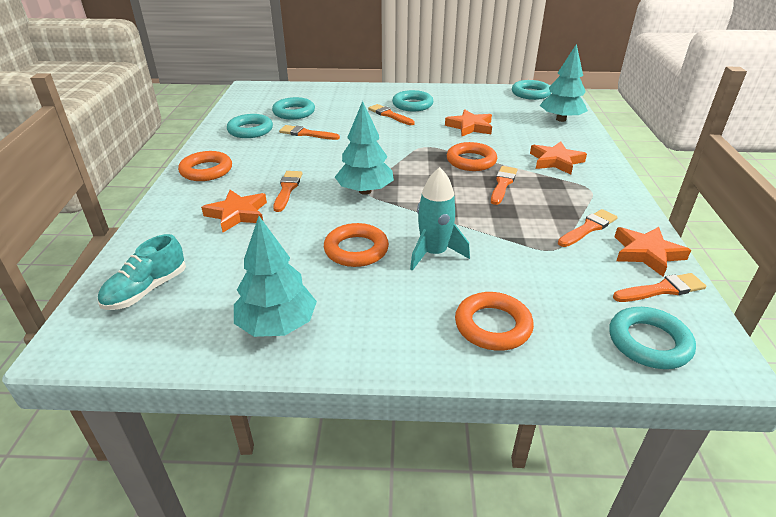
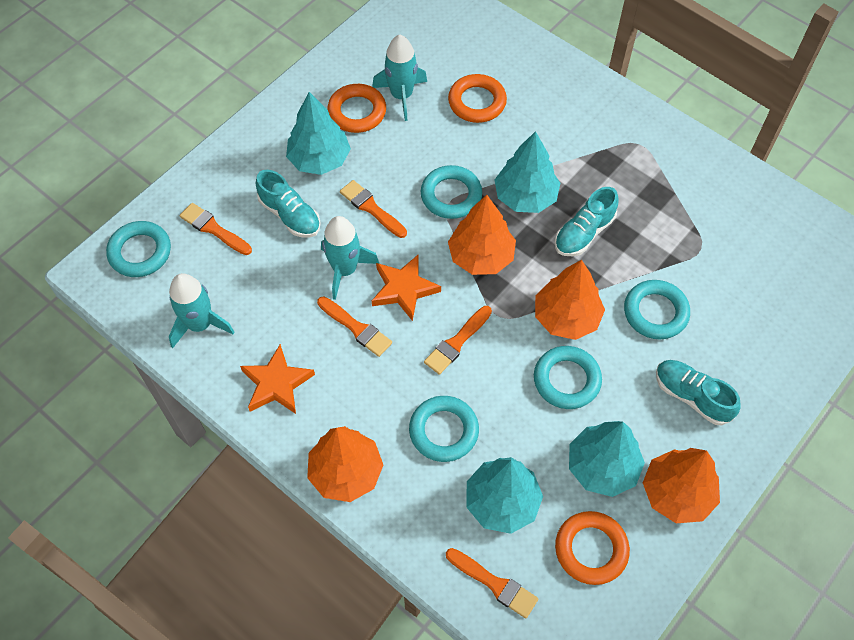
orange brush: [273,171,302,212] [279,125,340,140] [368,104,415,125] [491,166,517,205] [558,209,618,247] [613,273,706,302] = 6 -> [180,203,252,255] [317,296,392,357] [340,180,407,238] [424,306,492,375] [446,548,538,618] = 5
orange ring: [178,151,232,181] [324,223,389,267] [447,142,497,171] [455,292,534,351] = 4 -> [328,84,386,133] [448,74,507,123] [555,511,630,585] = 3
orange star: [201,190,267,232] [445,109,492,136] [530,141,587,175] [614,227,691,277] = 4 -> [240,344,315,414] [372,255,441,321] = 2
orange tree: none = 0 -> [307,426,383,502] [448,195,516,275] [535,260,605,340] [643,448,720,523] = 4
turquoise rocket: [410,167,470,271] = 1 -> [169,273,235,348] [321,216,379,300] [372,34,427,121] = 3
turquoise shoe: [98,234,186,310] = 1 -> [256,170,320,238] [555,187,619,256] [656,360,741,426] = 3
turquoise tree: [234,216,317,337] [335,101,394,195] [540,44,588,122] = 3 -> [286,92,351,175] [466,457,543,534] [495,131,560,213] [569,421,645,497] = 4

